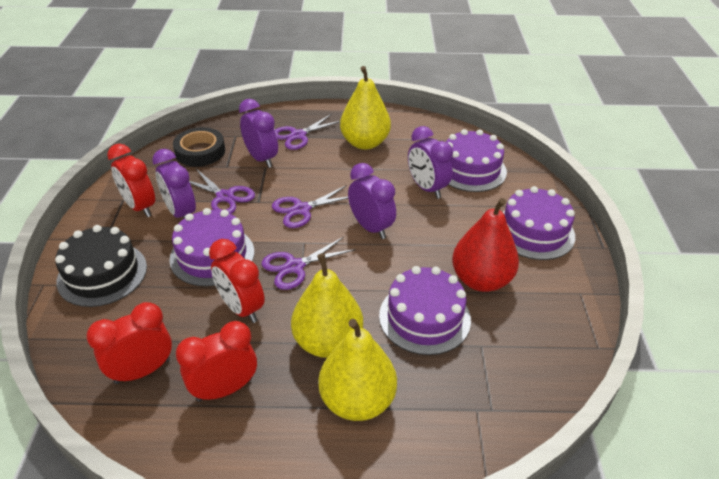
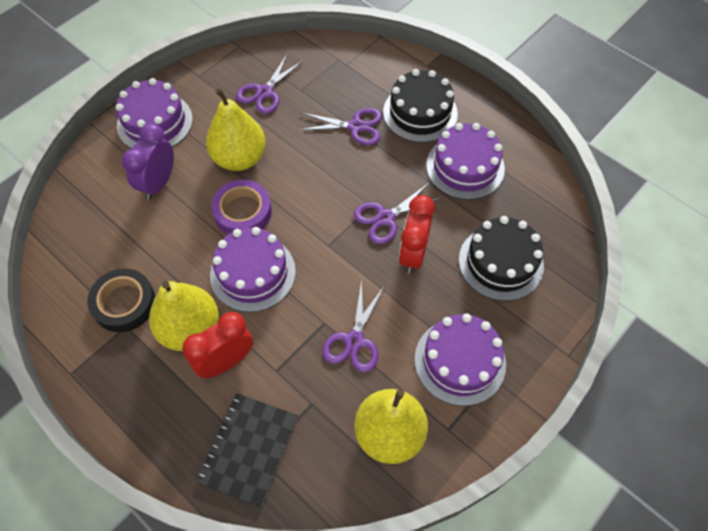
black cake: [55,225,147,307] = 1 -> [383,69,458,142] [459,216,544,301] = 2
black notebook: none = 0 -> [196,393,298,507] = 1
purple clock: [152,149,196,218] [239,99,278,168] [348,163,396,239] [408,126,453,199] = 4 -> [122,123,174,200] = 1
purple tape: none = 0 -> [211,180,272,234] = 1
red clock: [86,302,172,384] [107,144,155,217] [176,321,257,402] [209,239,265,323] = 4 -> [182,312,253,378] [398,195,435,274] = 2
red pear: [452,198,519,292] = 1 -> none = 0

